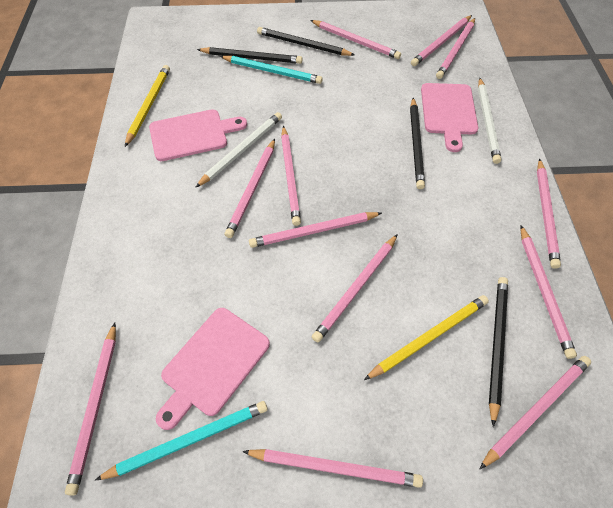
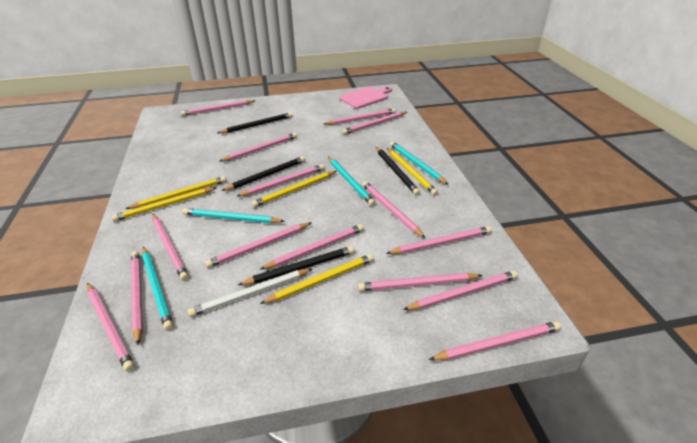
pink cutting board: [149,109,247,161] [156,308,270,430] [421,83,478,152] = 3 -> [340,87,392,108] = 1
pink pencil: [65,323,116,496] [225,139,275,238] [242,449,423,488] [249,212,382,248] [281,126,301,226] [310,20,401,59] [312,234,398,342] [411,15,472,66] [436,18,475,79] [480,356,591,469] [520,225,577,359] [537,159,561,269] = 12 -> [87,283,134,372] [131,251,143,345] [152,214,188,281] [181,100,255,116] [205,223,311,268] [220,133,297,161] [236,164,324,197] [261,224,364,269] [324,108,396,125] [342,112,407,135] [358,273,483,291] [362,181,425,238] [386,226,492,254] [403,271,518,310] [429,321,561,360] = 15
turquoise pencil: [95,401,268,480] [220,56,323,84] = 2 -> [142,246,173,330] [183,208,285,223] [328,157,375,206] [390,141,449,185] = 4
white pencil: [195,112,282,188] [478,78,501,164] = 2 -> [188,269,312,317] = 1
yellow pencil: [125,65,170,147] [364,295,489,380] = 2 -> [112,187,216,221] [126,176,226,209] [251,171,337,207] [260,254,374,304] [387,148,438,195] = 5

